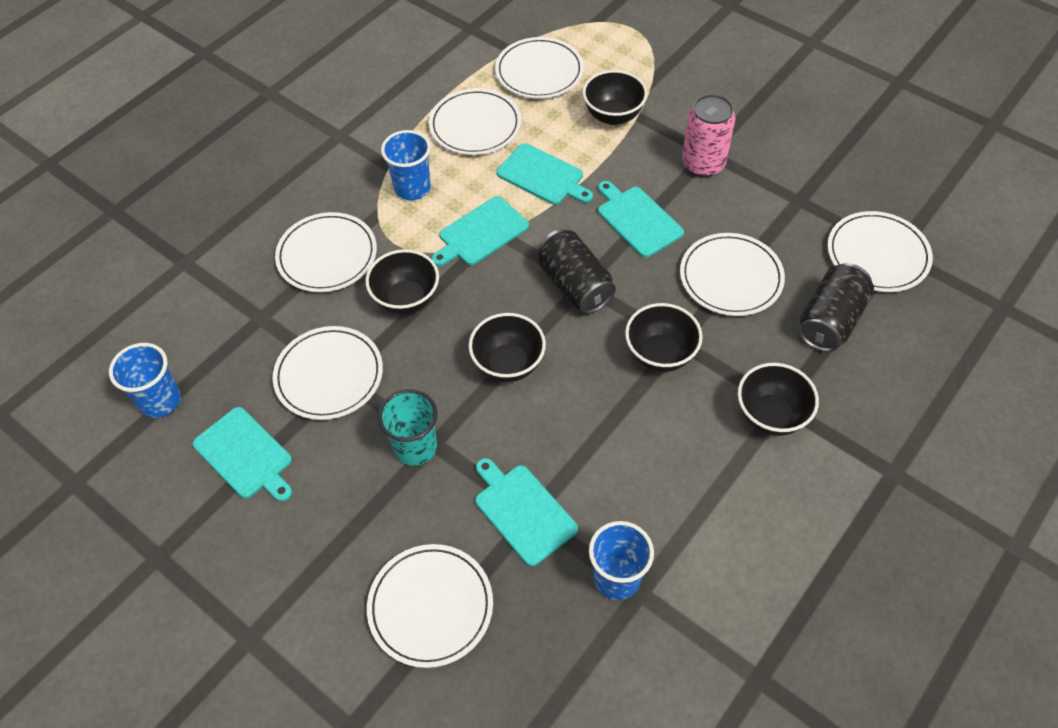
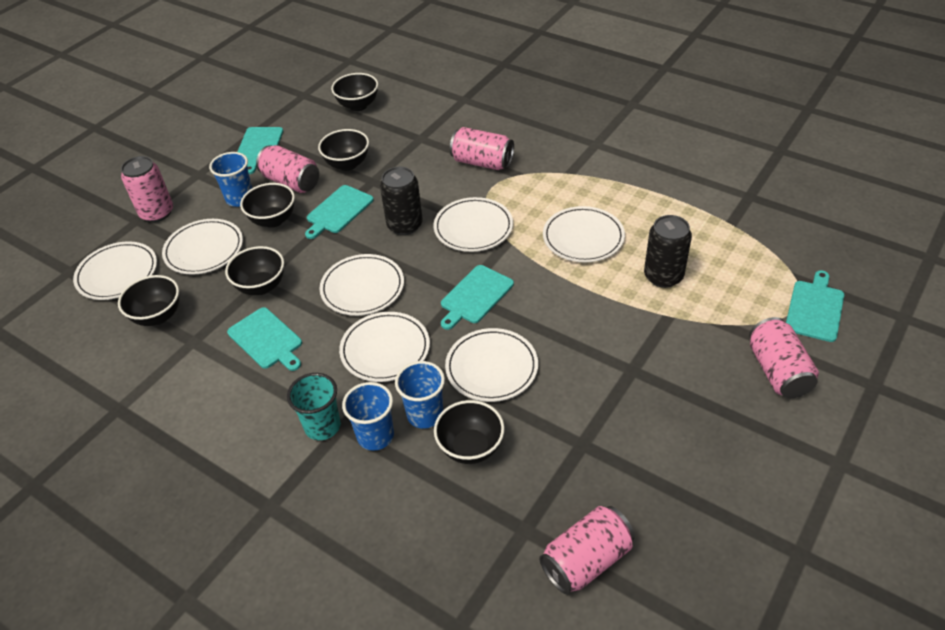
black bowl: [365,249,439,314] [469,313,546,382] [583,70,647,125] [625,303,703,372] [738,363,819,436] = 5 -> [118,275,179,326] [225,246,284,295] [240,183,295,228] [318,129,369,171] [331,73,378,111] [434,400,504,464] = 6
pink can: [682,94,736,177] = 1 -> [121,156,173,222] [256,145,319,193] [450,127,514,170] [539,506,635,595] [749,317,819,398] = 5

